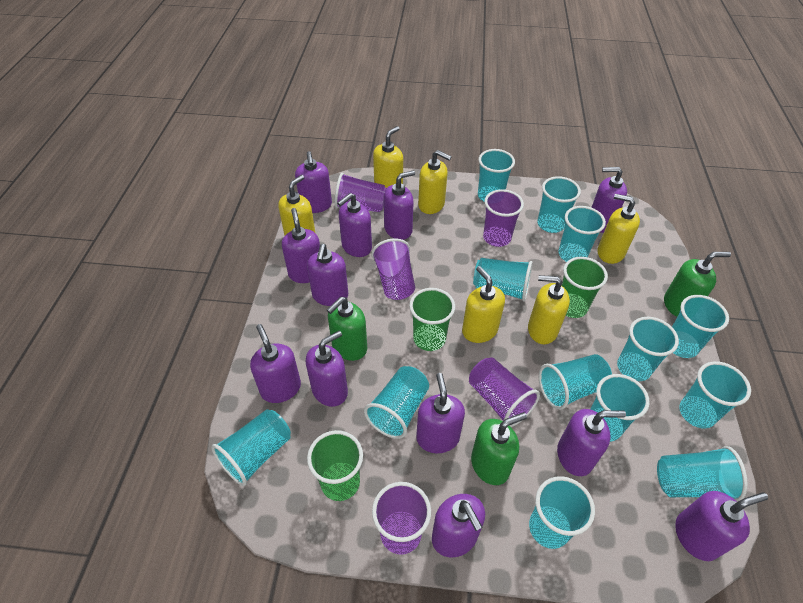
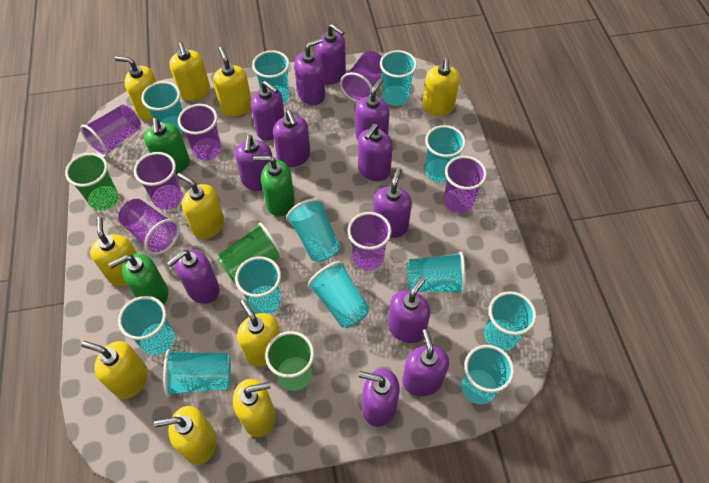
purple cup: [335,173,386,212] [371,238,415,300] [372,482,431,555] [469,357,540,427] [483,189,524,247] = 5 -> [80,105,141,157] [118,199,180,255] [134,152,183,210] [178,104,221,161] [340,51,382,102] [347,212,392,271] [444,156,487,214] = 7
turquoise cup: [211,409,291,486] [364,366,429,439] [473,258,533,301] [478,149,515,201] [529,476,595,549] [537,176,581,233] [539,354,612,410] [558,206,606,262] [590,374,650,442] [617,317,679,381] [657,446,748,501] [672,295,729,358] [679,361,751,428] = 13 -> [118,296,175,355] [141,81,184,134] [163,349,231,397] [235,256,281,314] [252,50,290,104] [286,198,340,262] [308,261,369,328] [380,50,417,106] [407,251,466,295] [425,125,466,182] [462,345,514,404] [484,291,537,351] = 12
yellow soap dispenser: [278,175,315,236] [373,126,403,189] [418,150,452,214] [462,266,505,343] [528,275,570,344] [598,194,640,264] = 6 -> [81,341,148,399] [90,216,137,286] [115,56,156,120] [154,406,216,465] [170,42,210,101] [177,173,224,239] [213,47,252,117] [233,379,276,437] [237,300,280,366] [422,58,460,116] = 10

